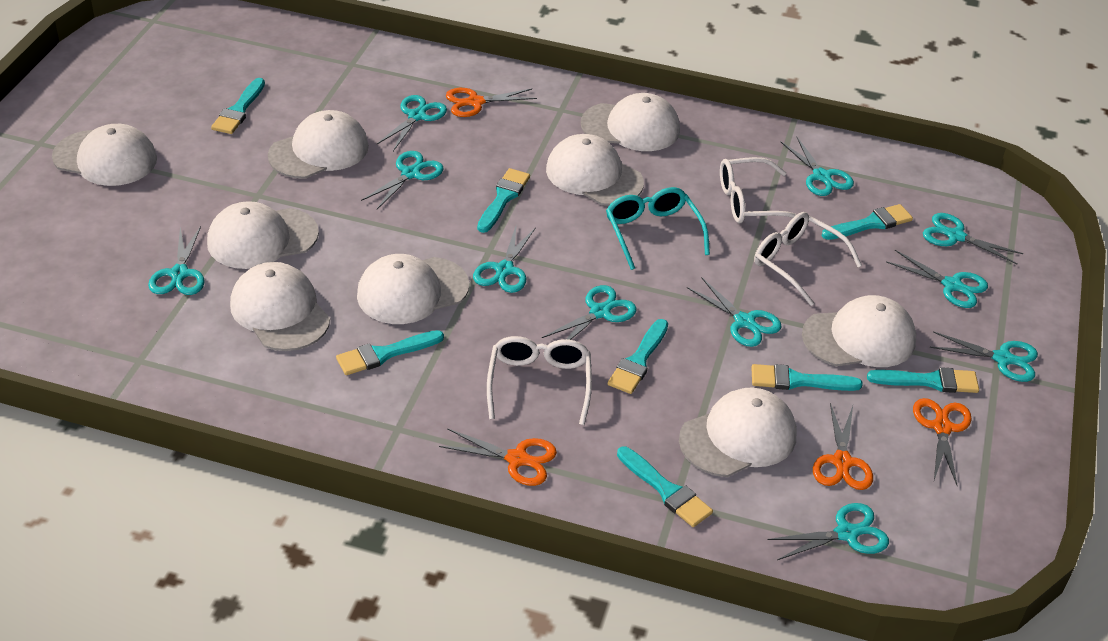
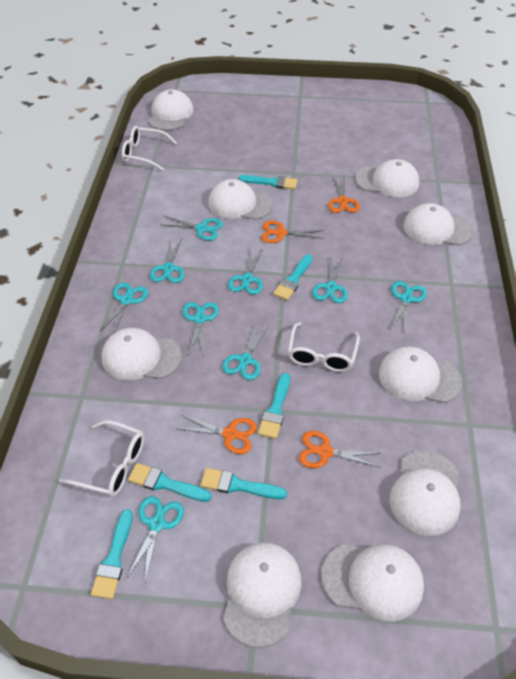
turquoise brush: [211,78,265,134] [336,330,444,375] [477,168,530,233] [608,319,668,394] [617,447,713,527] [751,364,863,391] [821,204,913,240] [867,367,979,393] = 8 -> [91,509,133,599] [128,463,212,502] [200,468,287,499] [239,175,298,189] [258,373,290,439] [273,254,313,300] = 6
turquoise glasses: [606,187,710,270] = 1 -> none = 0
turquoise scissors: [148,226,205,295] [361,151,443,209] [377,95,447,151] [473,227,536,293] [542,285,637,340] [687,278,782,347] [768,503,889,560] [780,136,854,196] [886,250,988,308] [923,213,1023,264] [930,331,1038,382] = 11 -> [100,283,148,333] [127,496,184,581] [150,238,184,283] [160,216,223,241] [182,302,219,355] [222,322,269,380] [228,249,263,295] [312,255,348,303] [391,281,427,334] = 9

